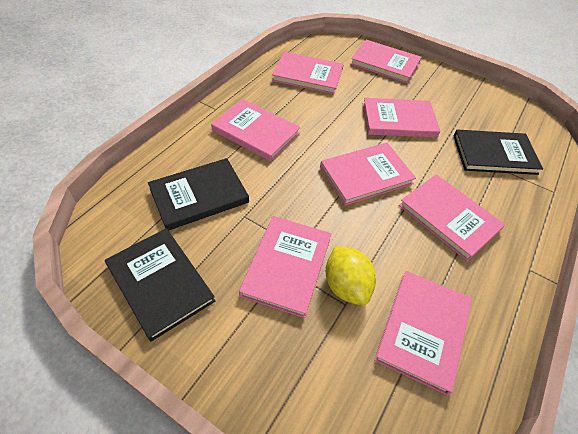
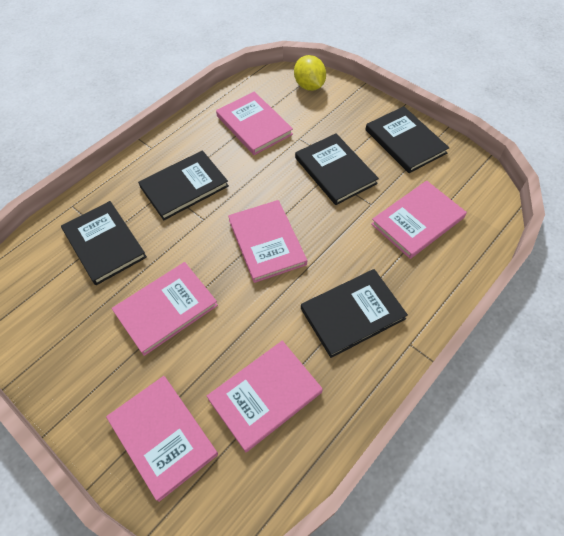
black book: [105,228,215,342] [148,158,249,231] [453,129,543,175] = 3 -> [61,201,147,285] [138,150,229,220] [295,133,379,205] [301,269,408,358] [366,106,449,173] = 5
pink book: [211,99,300,161] [239,216,332,318] [272,52,344,94] [320,143,416,206] [350,40,421,83] [363,98,441,138] [374,271,472,395] [399,174,505,261] = 8 -> [106,376,218,502] [112,262,218,356] [207,341,323,452] [216,92,293,155] [228,200,307,283] [371,180,467,259] = 6

